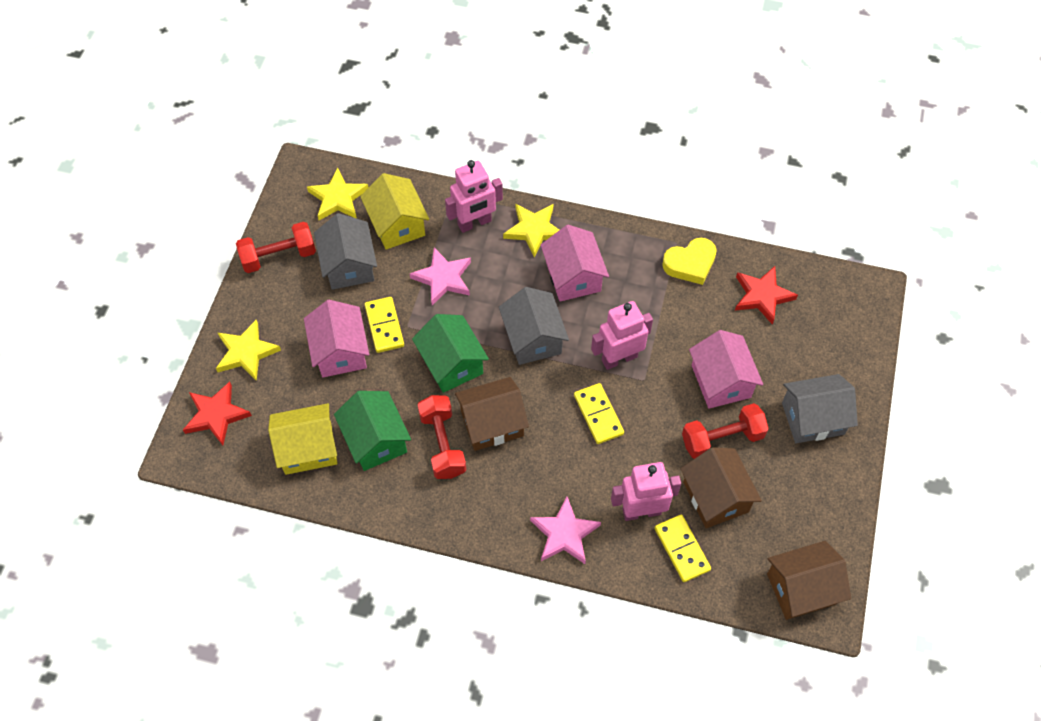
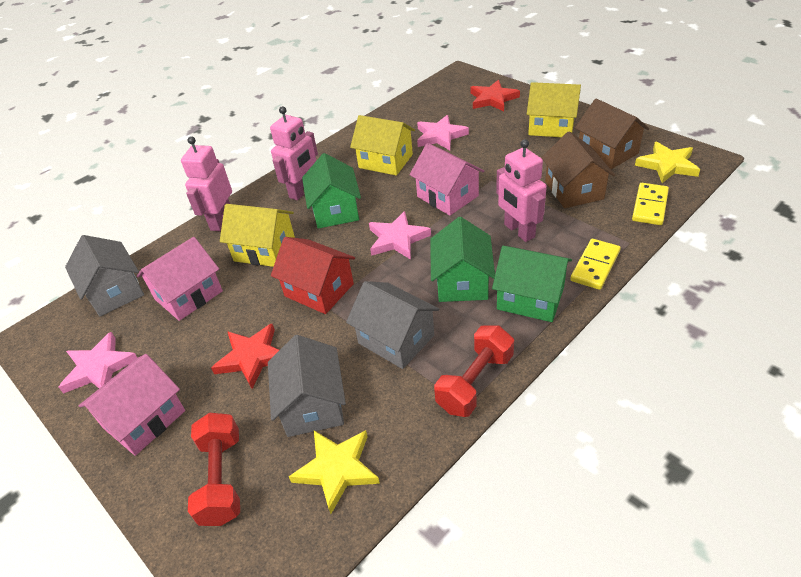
brown house: [455,377,529,451] [681,447,762,528] [767,541,851,620] = 3 -> [541,131,615,208] [575,98,649,169] = 2
green house: [334,391,411,471] [412,314,489,393] = 2 -> [302,153,361,229] [430,217,495,302] [492,246,572,322] = 3
pink star: [410,248,471,305] [530,497,601,564] = 2 -> [59,332,138,394] [369,211,431,260] [417,115,469,150] = 3
red dumbbell: [236,222,316,273] [417,395,466,479] [682,403,769,459] = 3 -> [188,413,240,526] [434,325,514,417] = 2
red house: none = 0 -> [271,237,355,314] = 1
yellow domino: [365,297,404,353] [574,383,624,444] [655,515,711,582] = 3 -> [570,239,621,290] [632,183,669,225] = 2
yellow heart: [662,238,717,285] = 1 -> none = 0
yellow house: [268,403,337,475] [360,173,429,250] = 2 -> [220,204,295,267] [350,115,415,176] [527,82,581,137] = 3
yellow star: [216,320,281,381] [307,168,369,220] [503,204,559,257] = 3 -> [289,430,380,514] [635,142,700,183] = 2

